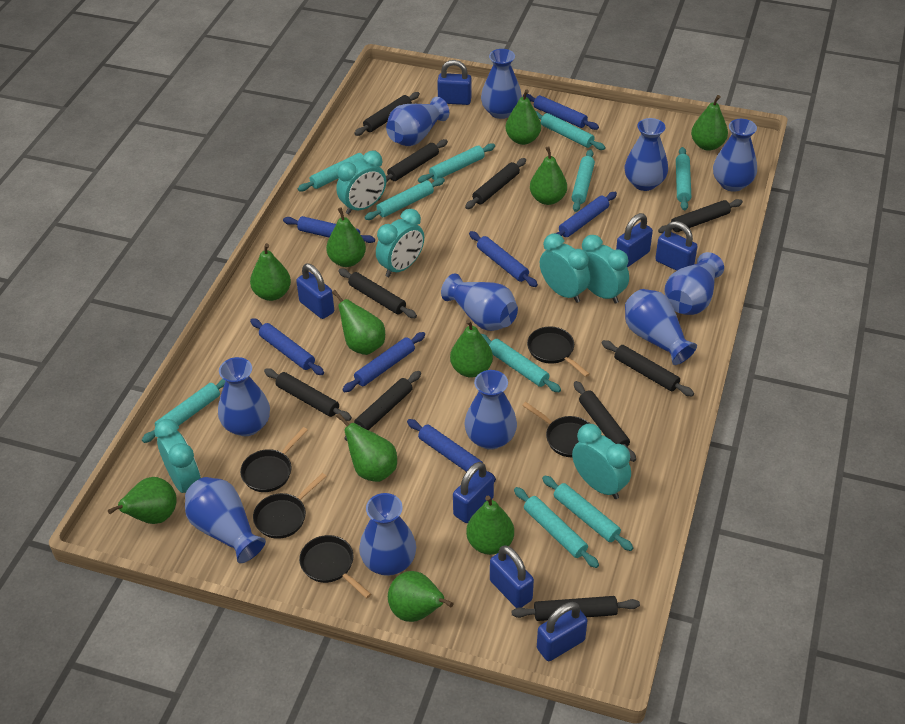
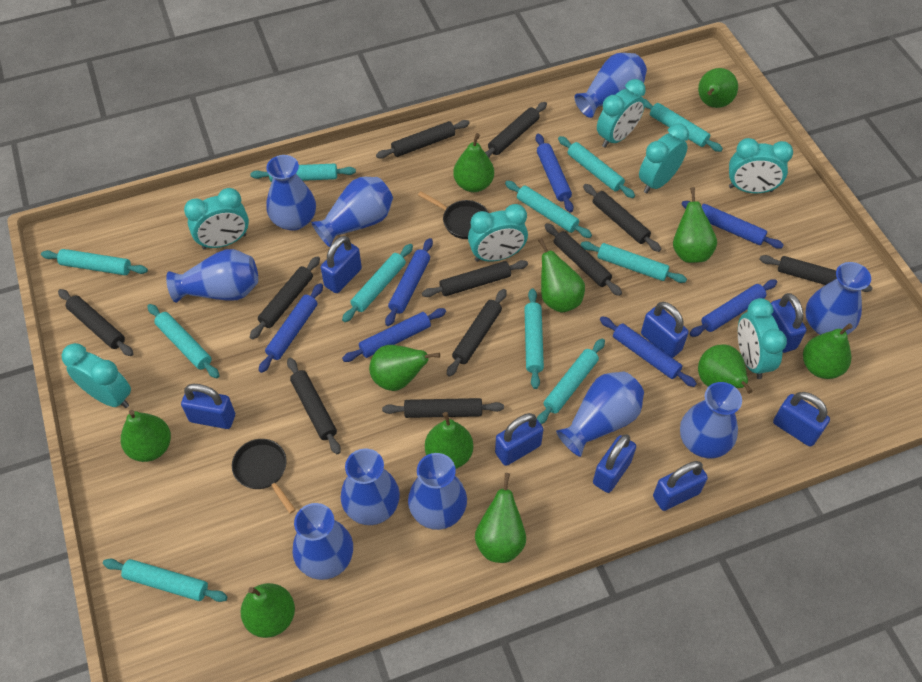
black pan: [240,427,307,492] [253,473,327,539] [299,535,371,599] [522,402,590,457] [527,327,590,377] = 5 -> [232,439,296,514] [418,191,489,239] = 2
black rolling pin: [264,368,352,421] [338,269,417,318] [345,371,421,441] [354,92,420,136] [386,139,448,183] [465,158,526,209] [511,596,640,621] [574,381,636,462] [602,340,694,396] [658,199,743,233] = 10 -> [58,289,133,356] [250,256,320,340] [287,358,341,454] [376,120,470,159] [382,398,504,418] [422,260,528,297] [447,289,507,377] [485,102,547,158] [545,223,622,296] [583,184,661,252] [759,255,873,292] = 11
blue padlock: [296,264,334,319] [437,60,472,105] [453,462,494,523] [490,545,534,608] [537,602,587,661] [616,213,653,267] [655,221,697,271] = 7 -> [181,384,235,429] [321,236,362,293] [495,413,544,466] [593,434,636,493] [641,302,689,358] [653,461,708,511] [771,293,807,353] [773,392,830,447] = 8
blue vase: [185,477,266,563] [218,357,270,436] [359,493,416,576] [386,97,449,146] [441,274,518,331] [464,370,517,450] [481,49,522,119] [624,118,668,191] [625,289,697,365] [664,252,724,315] [713,119,757,192] = 11 -> [166,249,258,303] [266,155,316,231] [292,503,353,580] [311,177,393,247] [341,448,400,525] [408,453,467,530] [556,371,644,457] [574,53,647,118] [680,382,742,458] [805,262,871,335] = 10
turquoise clock: [154,419,201,493] [336,151,386,214] [376,209,424,277] [540,233,590,303] [572,424,631,499] [582,235,629,304] = 6 -> [62,343,131,408] [184,188,249,250] [468,204,528,262] [597,79,646,148] [639,123,689,193] [729,138,793,193] [738,298,787,379] = 7
turquoise rolling pin: [142,379,225,443] [298,150,377,191] [365,178,445,220] [418,143,495,183] [481,334,561,392] [514,487,599,568] [536,111,605,150] [542,475,633,551] [571,149,595,212] [676,147,691,210] = 10 -> [41,249,148,275] [103,559,228,602] [147,304,219,378] [250,164,356,182] [342,244,413,322] [505,181,592,238] [524,288,544,389] [537,338,605,424] [558,136,635,198] [580,241,687,283] [644,99,723,152] = 11

